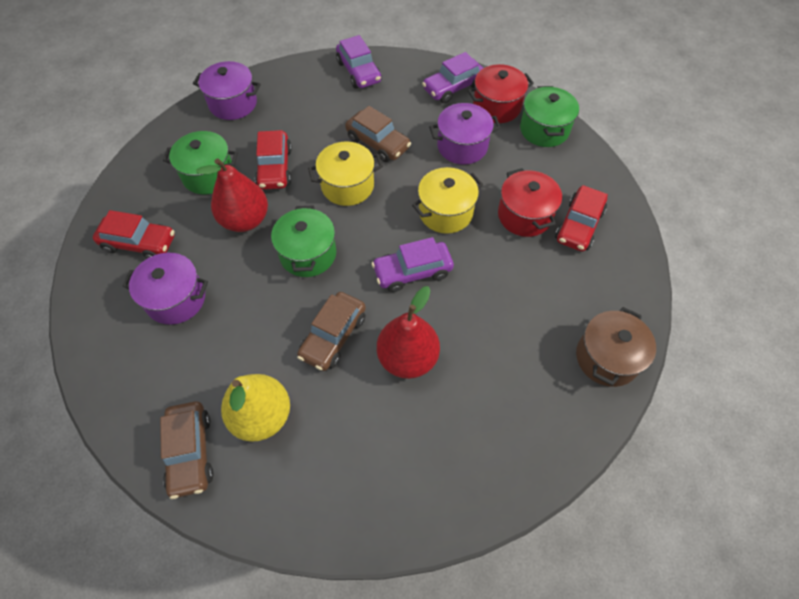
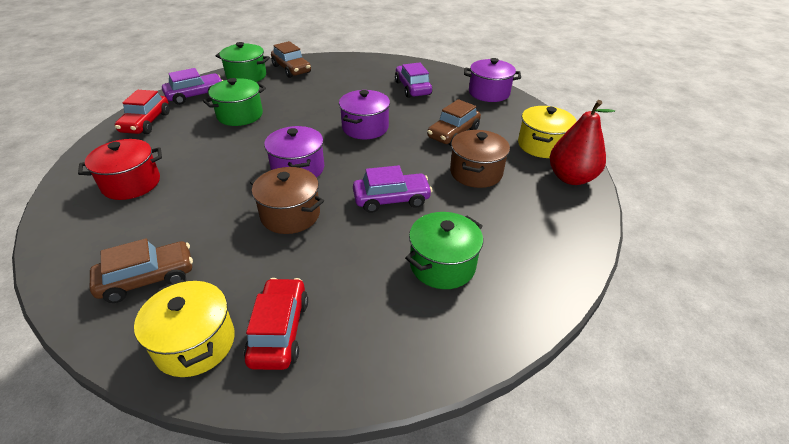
brown pot: [576,307,656,387] = 1 -> [250,167,324,234] [450,130,510,188] = 2
red car: [93,210,175,259] [255,130,292,190] [555,185,608,252] = 3 -> [115,90,170,134] [244,278,308,370] = 2
red pear: [196,158,268,232] [377,286,440,379] = 2 -> [550,100,615,185] = 1
red pot: [467,64,534,123] [498,168,562,237] = 2 -> [78,139,162,200] = 1
yellow pear: [221,374,290,442] = 1 -> none = 0

